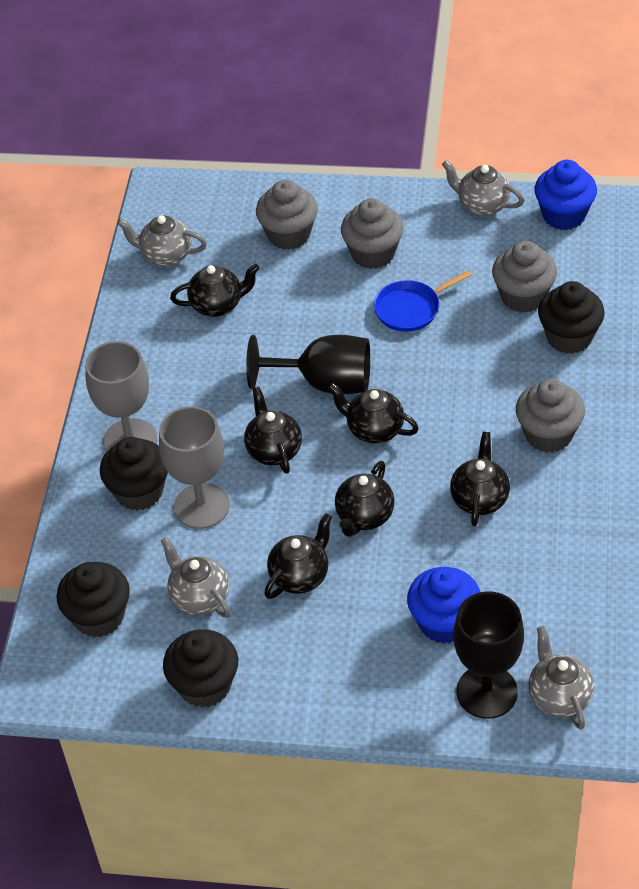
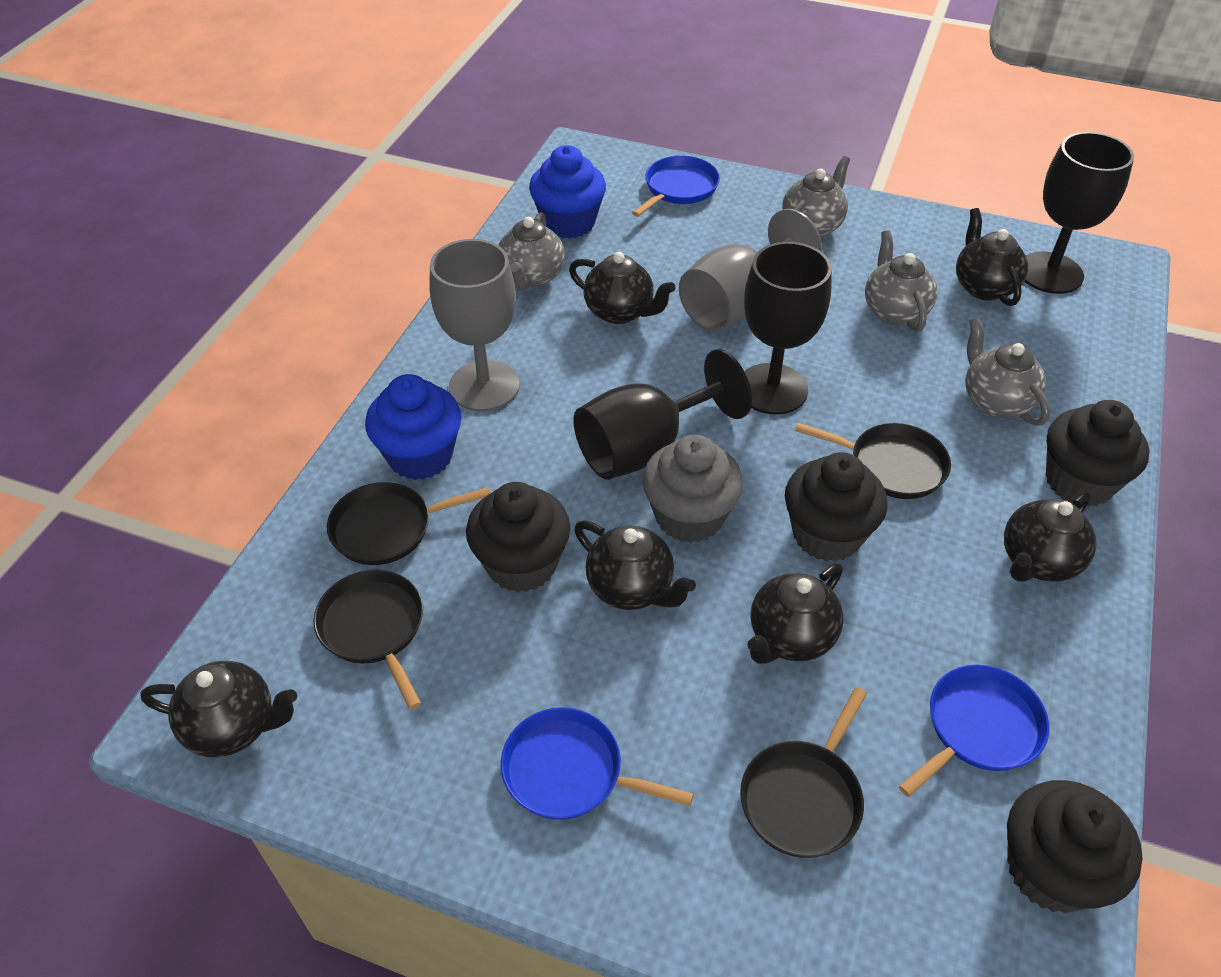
black goblet: [246,335,370,394] [453,591,524,719] = 2 -> [573,349,752,480] [744,242,832,415] [1024,132,1134,294] = 3
black pan: none = 0 -> [314,570,423,710] [327,482,490,565] [740,687,867,858] [795,423,951,499] = 4
blue pan: [374,271,472,332] = 1 -> [501,707,694,820] [632,156,720,217] [899,665,1049,797] = 3
grey cupcake: [256,180,318,250] [341,198,404,269] [492,241,557,313] [516,379,585,453] = 4 -> [642,435,743,543] = 1

